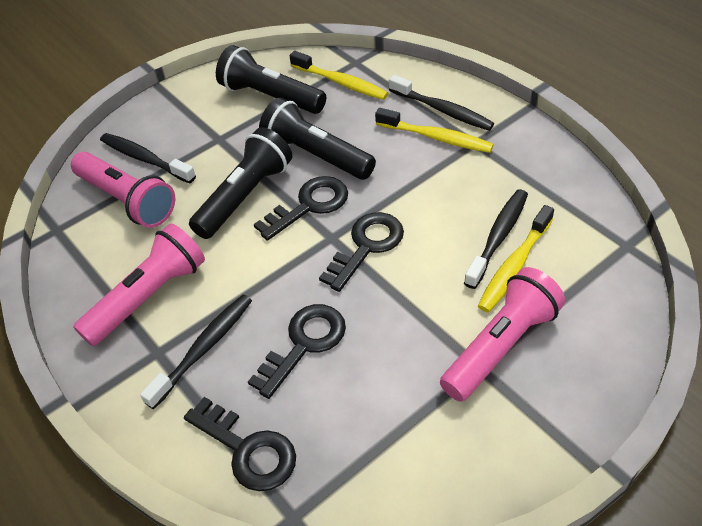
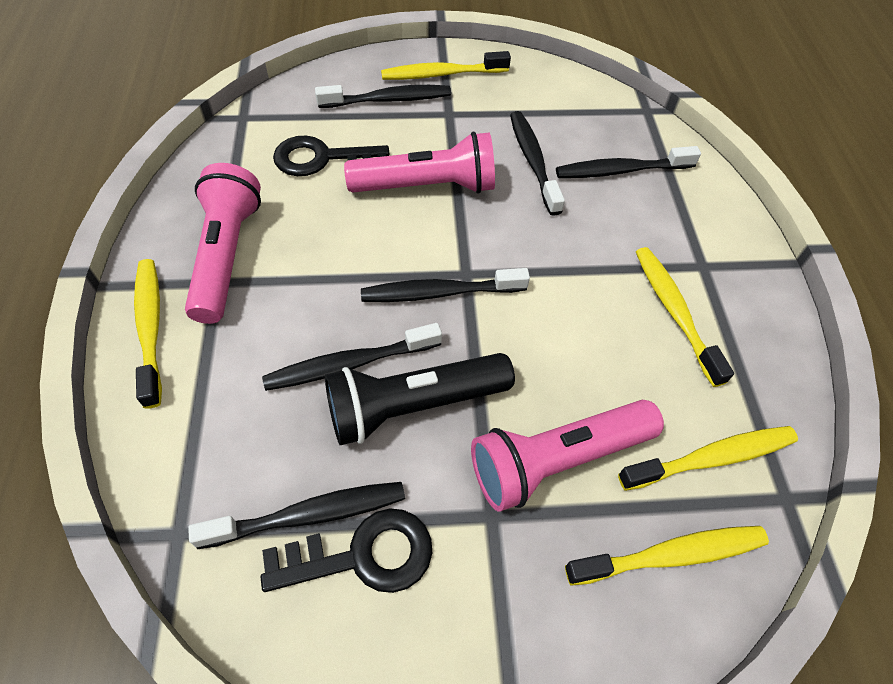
black flashlight: [189,127,292,239] [216,45,326,114] [259,98,376,180] = 3 -> [325,353,515,445] = 1
black key: [184,397,296,491] [248,304,346,399] [254,176,348,241] [319,212,404,292] = 4 -> [260,508,432,593] [273,136,389,176] = 2
black toothbrush: [100,133,196,184] [140,295,252,409] [389,75,494,131] [464,189,528,289] = 4 -> [188,482,405,549] [262,323,442,391] [315,85,451,108] [361,268,530,302] [510,111,565,216] [556,146,701,178] = 6
yellow toothbrush: [290,51,389,100] [375,108,494,153] [478,205,554,313] = 3 -> [134,259,162,409] [381,51,511,80] [565,526,769,586] [618,426,798,491] [636,247,734,387] = 5

